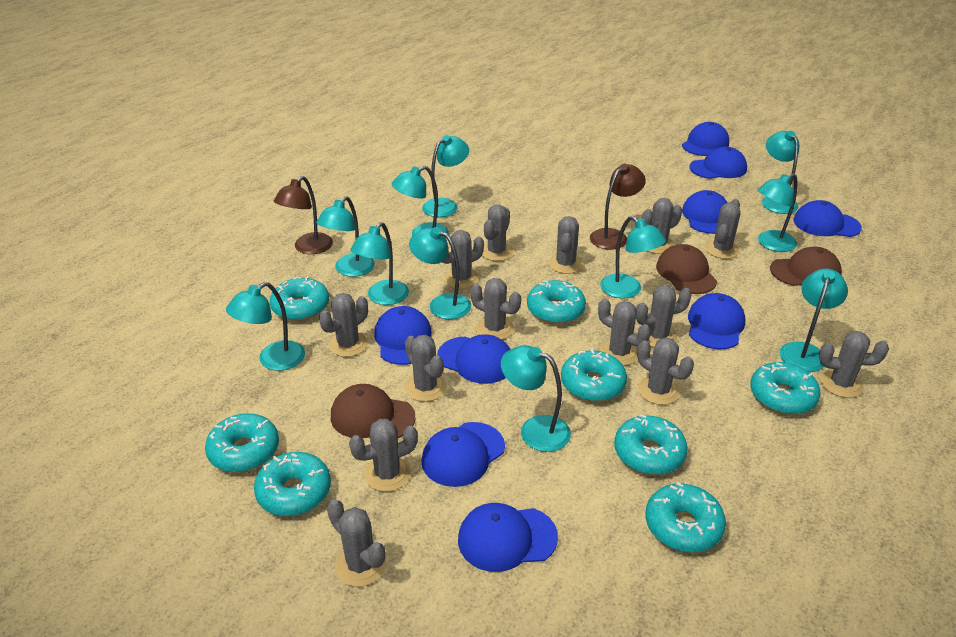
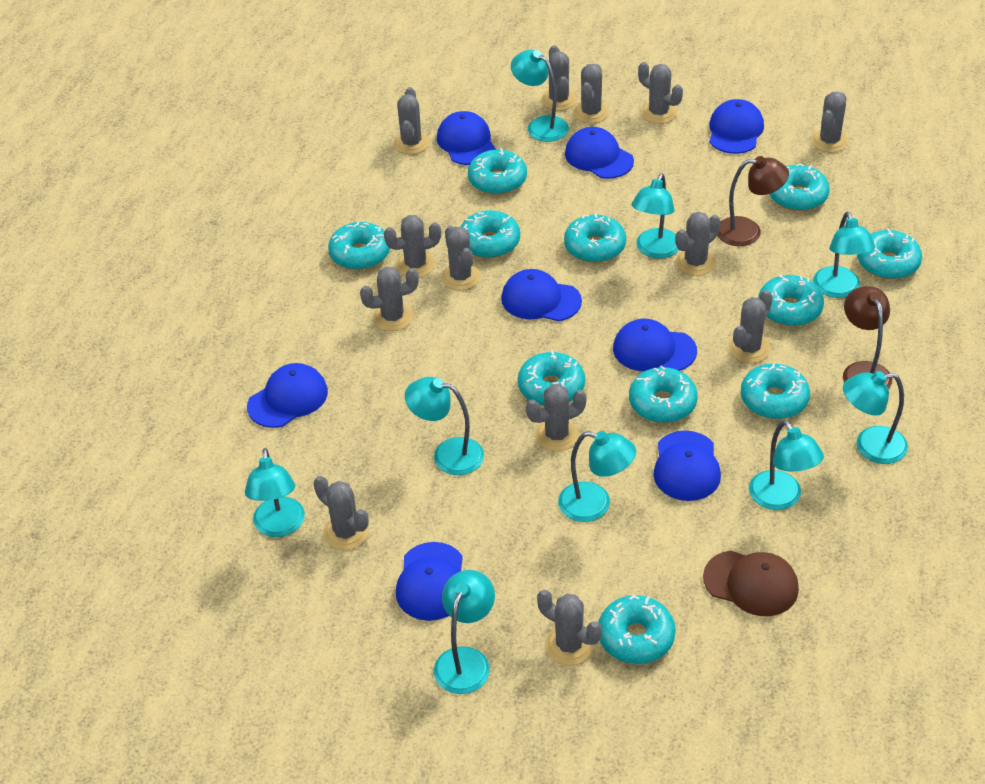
blue cap: [374,306,431,365] [421,422,505,487] [437,334,511,384] [458,503,558,572] [682,122,729,156] [682,190,728,234] [688,293,745,350] [689,147,747,179] [793,200,862,237] = 9 -> [247,363,328,428] [396,542,463,621] [437,111,496,165] [501,269,582,321] [565,127,634,179] [613,319,697,371] [653,430,721,501] [709,99,764,154] = 8
brown cap: [331,384,415,438] [656,244,717,294] [770,247,842,286] = 3 -> [703,551,799,616] = 1
grey cactus: [319,293,368,357] [327,499,387,587] [349,419,418,492] [405,335,446,402] [442,230,484,289] [471,278,521,340] [482,204,513,261] [549,216,583,274] [598,299,651,366] [636,285,692,347] [637,337,694,405] [642,198,682,254] [705,199,741,259] [819,331,889,398] = 14 -> [314,476,369,550] [360,267,419,331] [384,215,441,278] [393,87,430,154] [441,226,481,290] [526,384,587,451] [537,590,602,665] [541,45,577,111] [573,64,609,123] [638,62,683,124] [675,212,721,276] [728,290,773,363] [811,92,849,153] = 13
turquoise donut: [205,413,279,472] [254,452,331,516] [270,276,329,321] [527,280,586,324] [561,349,627,401] [614,414,688,475] [645,482,726,552] [750,362,821,414] = 8 -> [328,221,390,270] [461,210,520,258] [468,148,527,195] [518,350,585,406] [564,213,626,263] [598,595,676,664] [629,366,698,423] [741,363,810,419] [758,274,824,326] [769,163,830,211] [857,228,922,279] = 11
turquoise lamp: [226,282,305,371] [316,196,375,277] [350,222,409,305] [392,166,449,238] [409,227,471,319] [422,135,469,217] [501,345,571,452] [600,216,666,298] [758,173,797,252] [762,131,799,214] [780,269,848,372] = 11 -> [245,448,305,537] [405,377,484,475] [434,570,495,694] [511,50,569,142] [558,431,636,522] [632,173,679,258] [749,420,824,510] [813,212,875,298] [843,371,908,464] = 9

